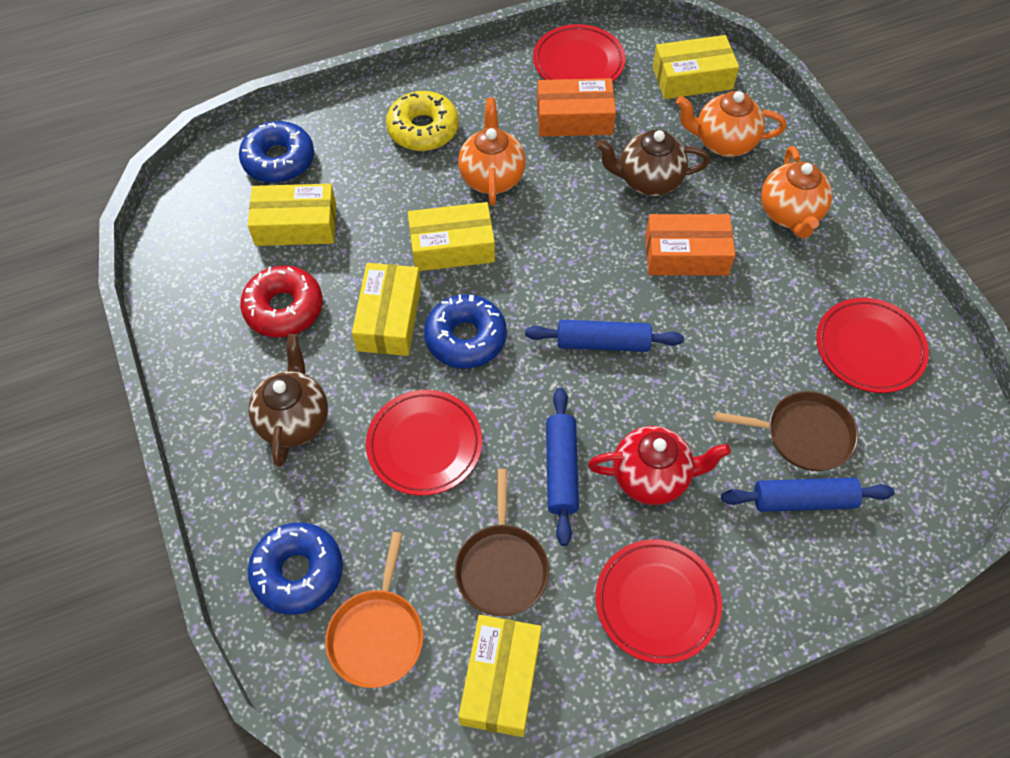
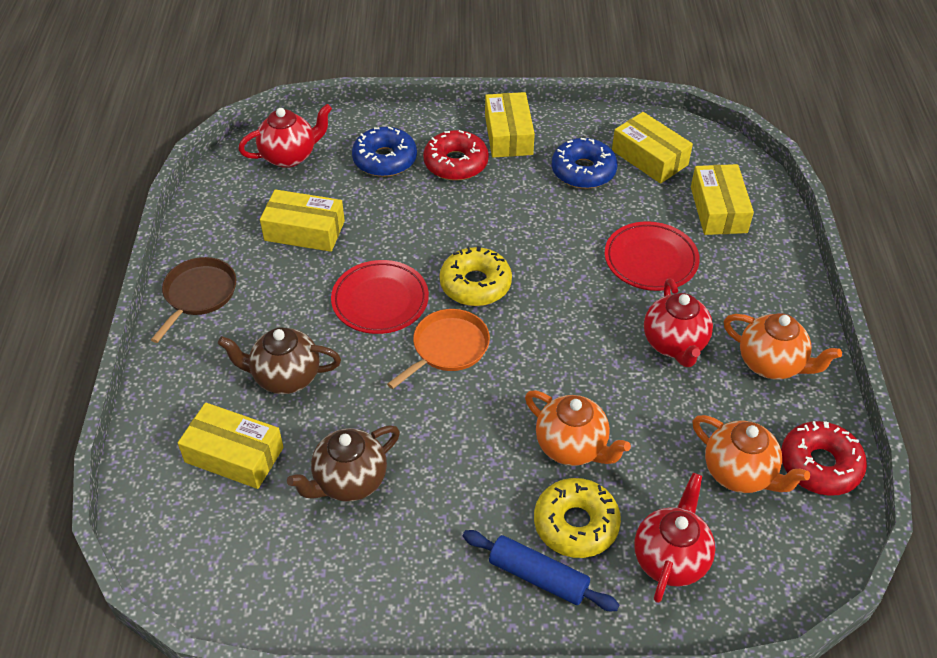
blue donut: [239,121,314,183] [248,522,343,615] [424,294,507,369] = 3 -> [352,127,417,177] [552,138,618,189] = 2
blue rolling pin: [525,320,684,352] [546,388,579,546] [721,477,895,512] = 3 -> [463,530,619,611] = 1
brown pan: [455,469,549,616] [714,391,858,471] = 2 -> [151,257,236,343] = 1
orange box: [537,78,616,137] [645,214,735,275] = 2 -> none = 0
red donut: [240,265,323,338] = 1 -> [423,130,489,181] [781,421,867,496] = 2
red plate: [366,390,482,496] [533,24,625,82] [595,539,722,664] [816,298,929,393] = 4 -> [331,260,429,334] [605,221,700,291] = 2
red teapot: [588,426,731,505] = 1 -> [238,104,332,168] [634,473,715,603] [644,279,713,367] = 3
yellow donut: [386,91,459,151] = 1 -> [439,246,512,306] [534,478,621,558] = 2

